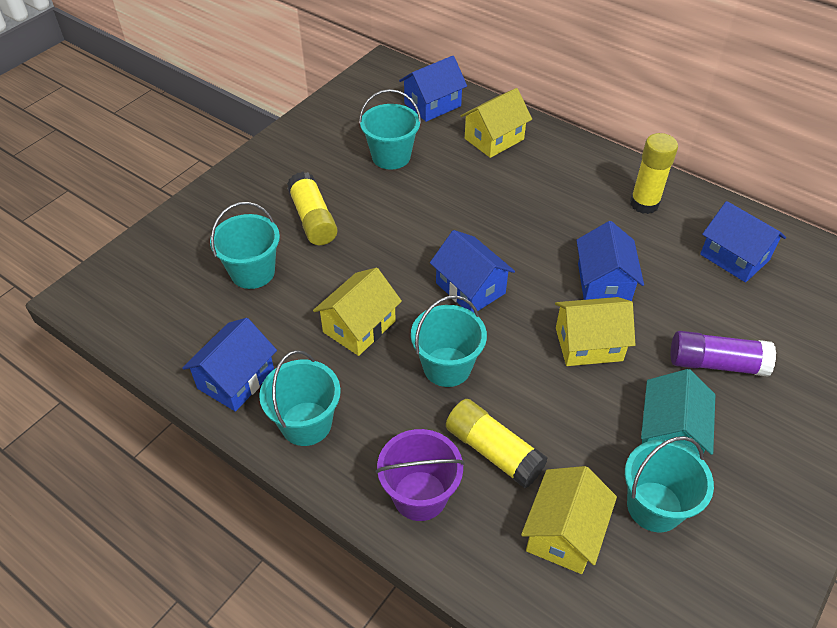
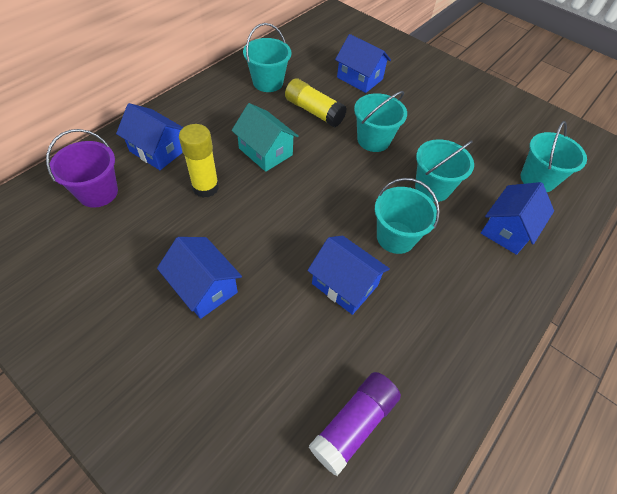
yellow glue stick: [287,172,337,245] [446,399,548,489] [630,133,678,214] = 3 -> [179,124,219,198] [285,78,347,127] = 2
yellow house: [313,268,402,356] [460,88,532,158] [521,466,617,574] [555,297,635,366] = 4 -> none = 0

